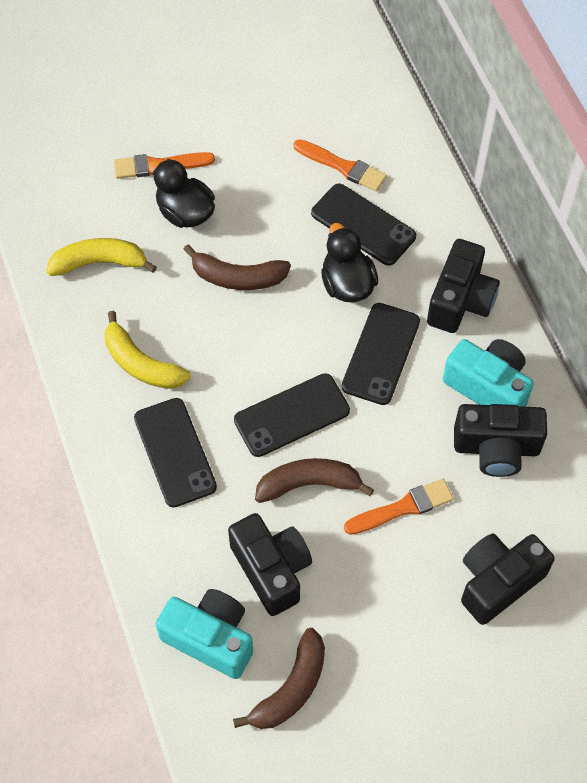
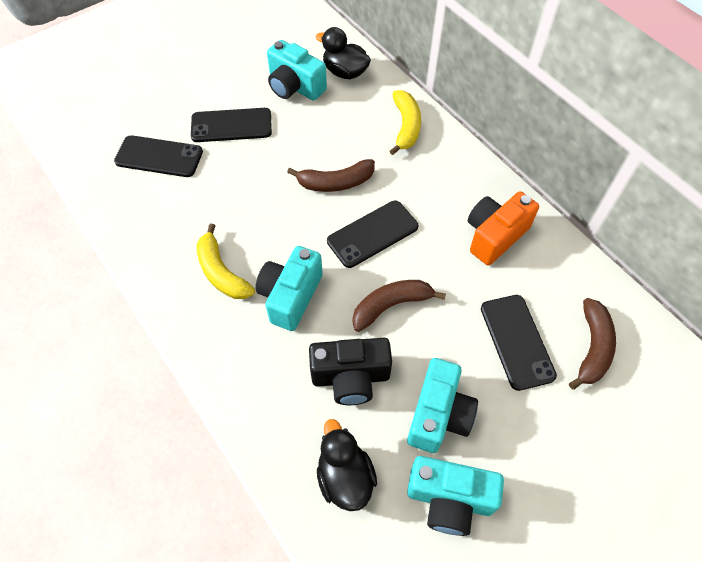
black camera: [228,513,312,616] [427,239,500,333] [454,404,547,477] [461,533,555,625] = 4 -> [309,338,392,405] = 1
orange brush: [114,152,215,179] [294,139,387,192] [344,479,454,535] = 3 -> none = 0
orange camera: none = 0 -> [468,191,539,265] = 1
turquoise camera: [156,589,253,679] [443,339,534,407] = 2 -> [256,246,323,331] [267,40,327,101] [407,358,478,453] [407,456,504,536] = 4

